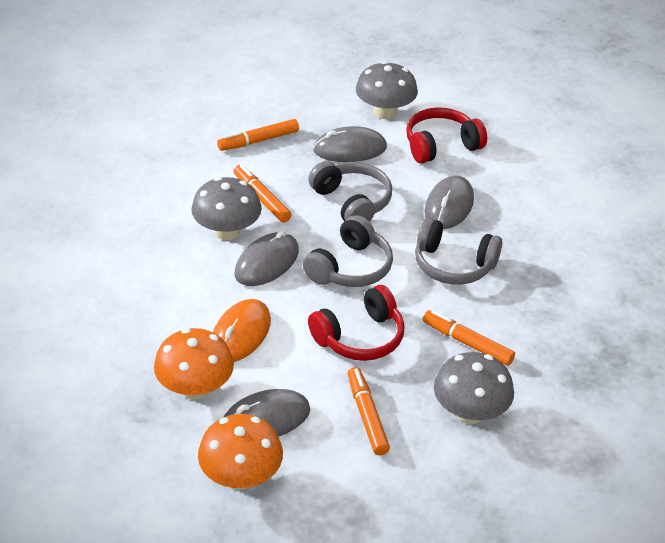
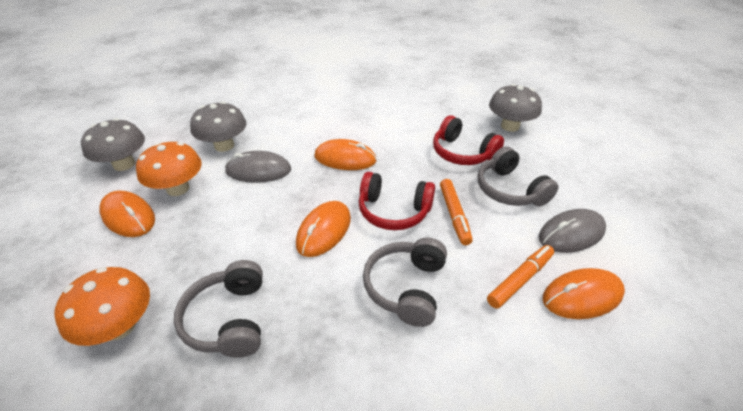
grey mouse: [224,389,310,437] [234,231,299,286] [313,126,387,162] [425,176,474,229] = 4 -> [225,151,291,183] [539,209,606,253] = 2
orange marker: [217,119,299,151] [234,165,292,223] [348,367,390,455] [423,310,515,366] = 4 -> [440,179,473,245] [487,245,554,309] = 2
orange mouse: [213,299,271,362] = 1 -> [100,191,155,237] [296,201,351,257] [314,139,377,170] [543,268,625,319] = 4

